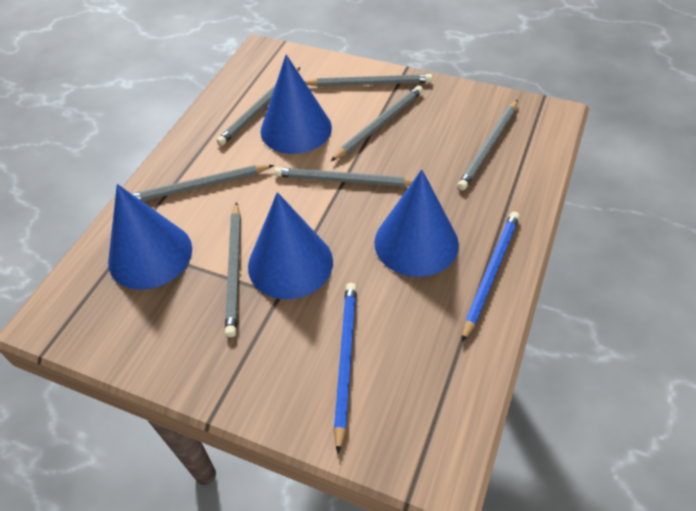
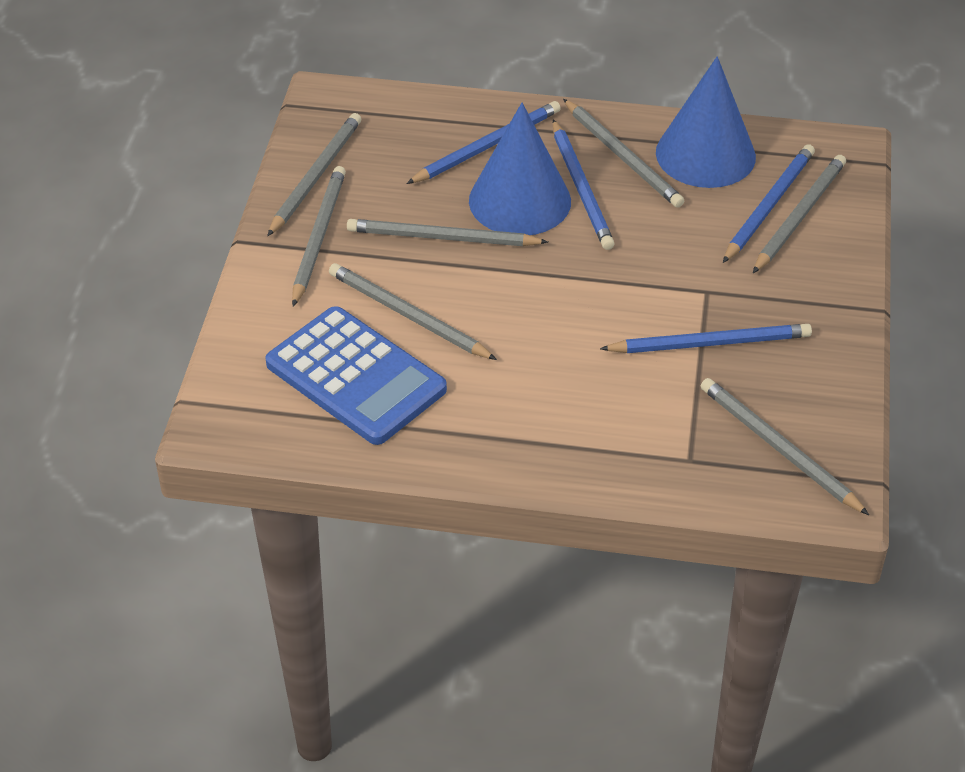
blue calculator: none = 0 -> [265,306,447,445] = 1
blue cone: [108,184,192,290] [248,192,333,299] [261,54,332,154] [374,170,459,277] = 4 -> [469,103,571,235] [656,56,756,188] = 2
blue pencil: [334,283,357,454] [462,212,520,342] = 2 -> [406,101,561,184] [553,119,615,250] [600,324,812,353] [723,144,815,263] = 4

